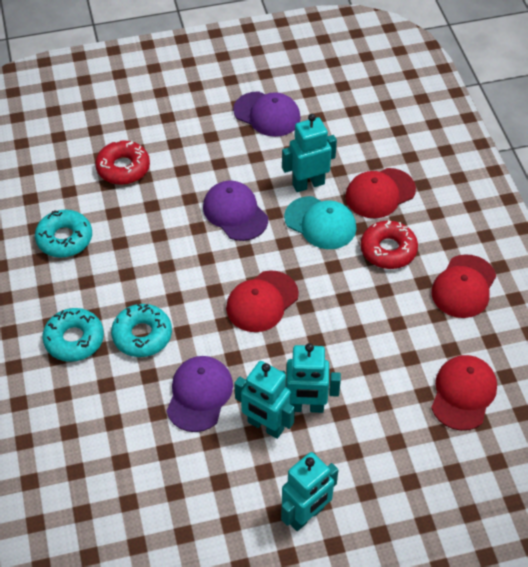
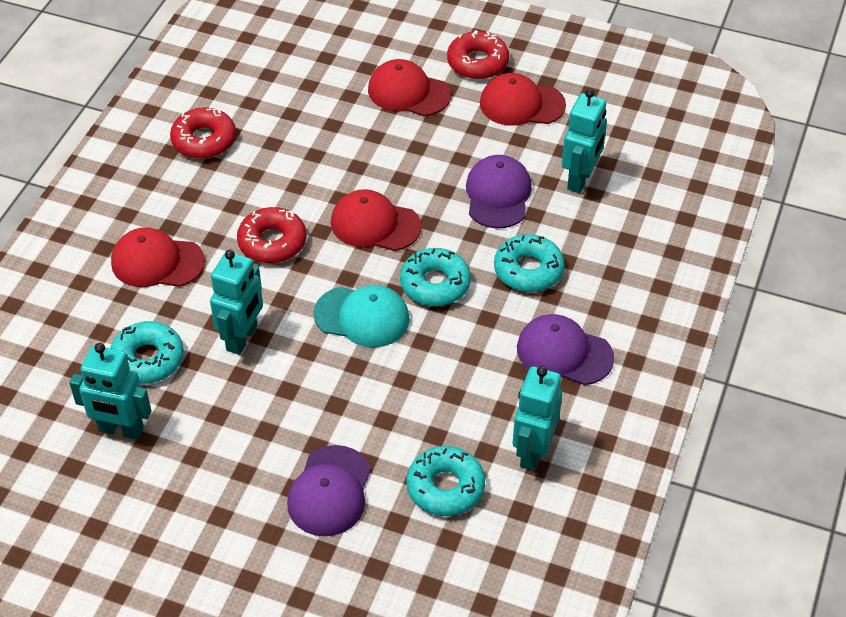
red donut: [95,140,150,185] [360,220,418,269] = 2 -> [170,107,236,159] [237,207,306,263] [447,30,509,79] = 3
turquoise donut: [35,210,92,258] [43,308,104,362] [111,304,172,357] = 3 -> [110,321,184,384] [400,248,471,306] [407,446,485,516] [494,234,565,292] = 4

